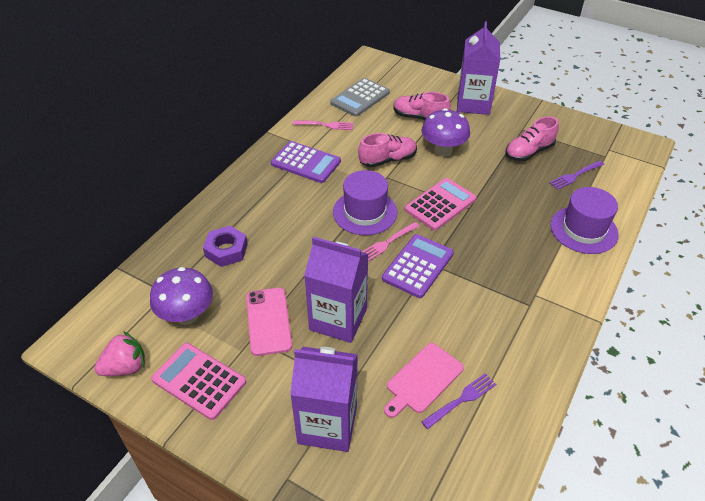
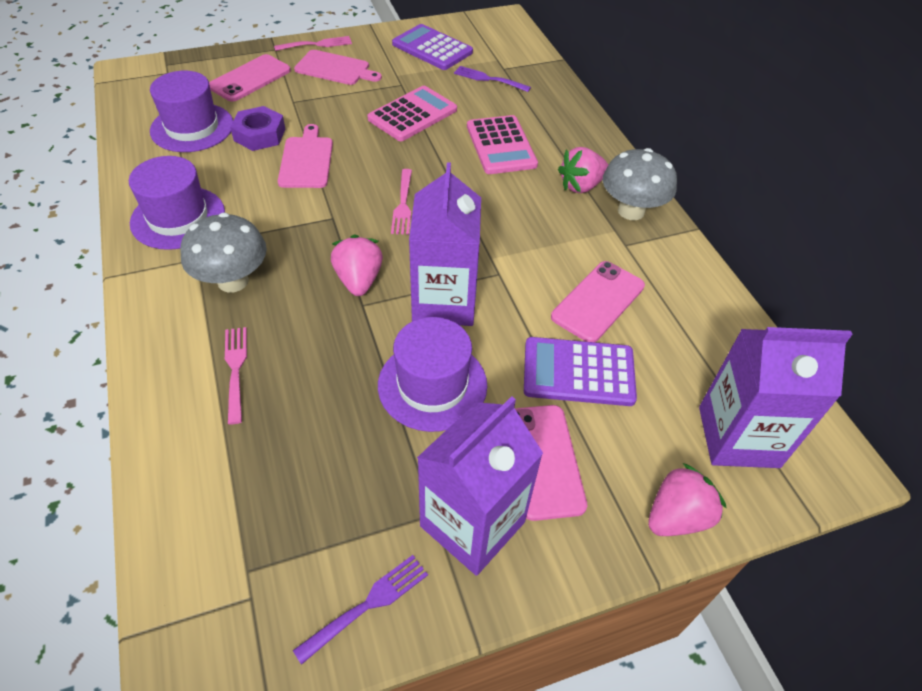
grey calculator: [330,78,390,117] = 1 -> none = 0
grey mushroom: none = 0 -> [180,213,267,292] [603,148,677,220] = 2
pink cutting board: [384,343,464,418] = 1 -> [278,124,333,188] [294,50,382,85] = 2
pink fork: [292,120,354,130] [362,222,420,261] = 2 -> [225,327,247,424] [274,36,352,51] [391,169,412,235] = 3
pink phone: [246,288,292,356] = 1 -> [209,54,291,102] [515,405,587,521] [551,261,645,342] = 3
pink shoe: [358,133,417,167] [393,92,451,120] [505,116,559,161] = 3 -> none = 0
pink strawberry: [94,331,145,376] = 1 -> [331,234,383,296] [558,147,608,193] [648,463,727,536] = 3
purple hat: [333,170,397,235] [550,187,619,254] = 2 -> [129,156,225,250] [150,71,233,152] [378,317,487,432] = 3
purple mushroom: [150,267,213,325] [422,108,470,156] = 2 -> none = 0

